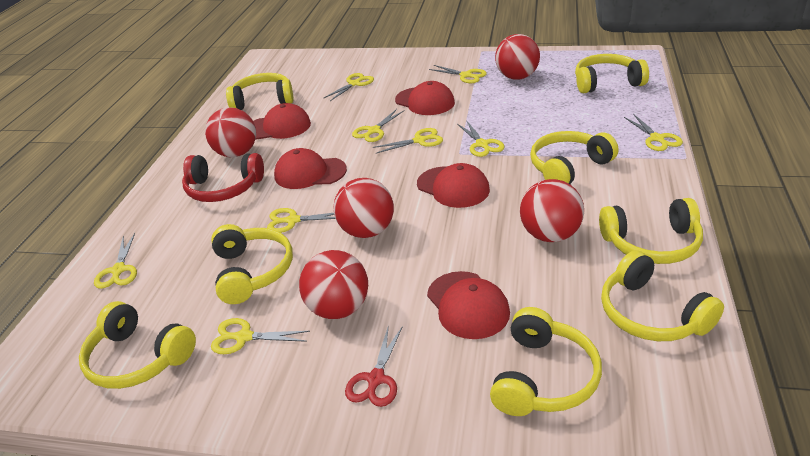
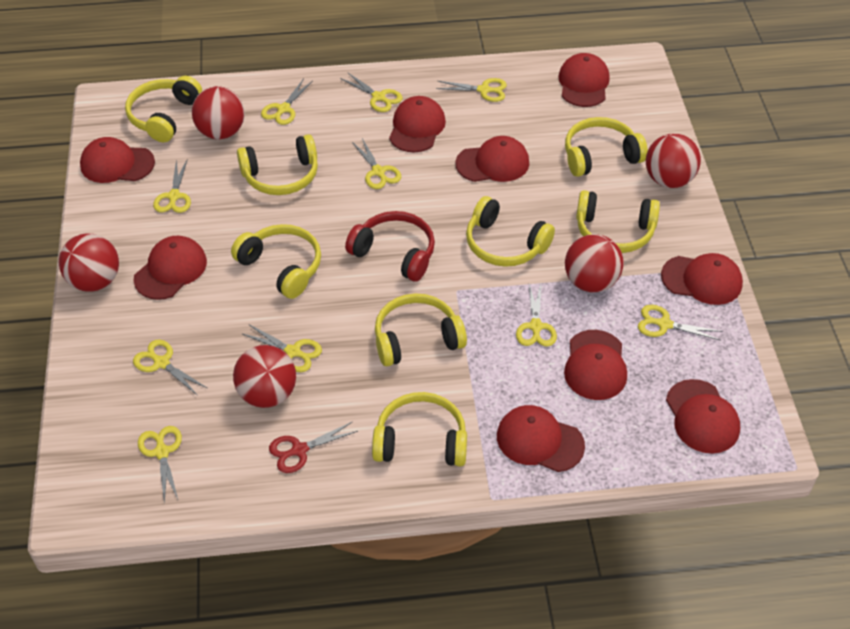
red cap: [253,103,311,140] [274,148,347,189] [395,81,455,115] [417,163,490,208] [427,271,510,339] = 5 -> [80,137,155,183] [133,236,207,300] [389,96,446,153] [455,136,529,182] [497,405,585,472] [558,53,610,107] [564,330,627,400] [661,253,743,305] [666,379,740,454] = 9
yellow scissors: [94,233,137,289] [211,318,310,354] [267,208,336,233] [324,73,374,101] [352,109,405,142] [373,128,443,153] [429,65,487,83] [457,120,505,157] [624,114,683,151] = 9 -> [133,340,207,396] [138,426,182,504] [153,160,191,213] [243,325,322,372] [261,79,313,125] [340,72,403,112] [352,138,401,189] [436,78,507,102] [516,284,557,347] [638,305,723,340] = 10

